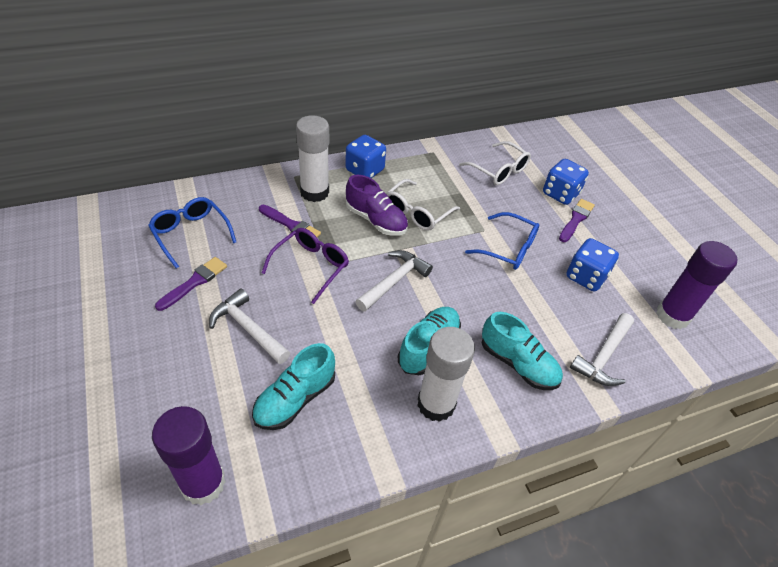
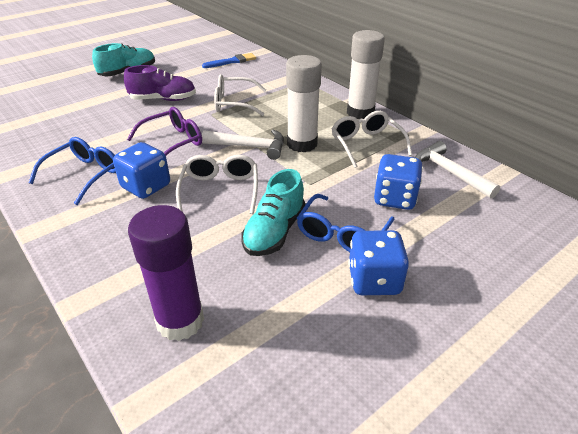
blue brush: none = 0 -> [202,53,256,68] = 1
purple brush: [155,257,227,311] [259,205,321,237] [559,199,595,242] = 3 -> none = 0
purple glue stick: [152,406,226,505] [656,241,738,329] = 2 -> [128,205,204,341] = 1
turquoise shoe: [252,343,335,430] [398,307,461,375] [482,312,563,390] = 3 -> [92,43,155,76] [241,169,305,256] = 2
white glasses: [386,179,460,231] [459,141,531,185] = 2 -> [176,155,258,214] [214,74,266,116] [332,111,412,168] = 3
white hammer: [209,289,290,364] [355,250,433,312] [570,313,634,386] = 3 -> [202,129,284,160] [414,141,500,199] = 2

